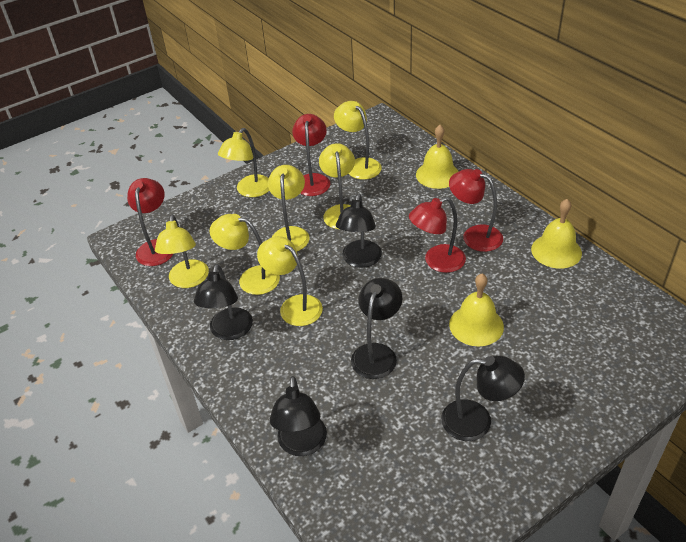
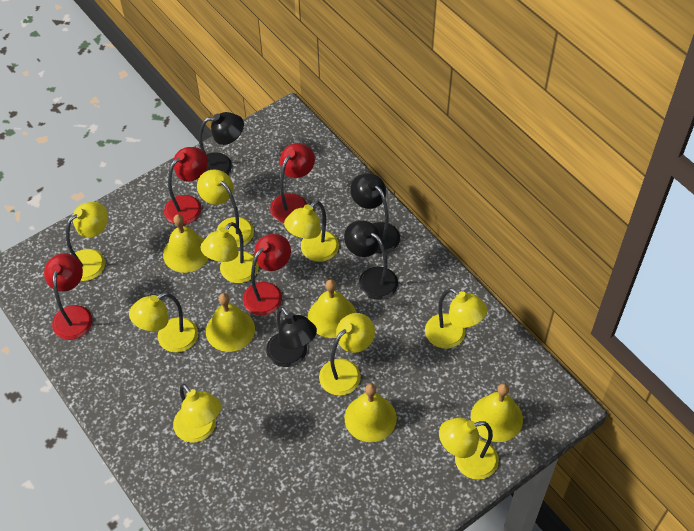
black lamp: [194,264,253,340] [270,376,327,456] [336,194,382,268] [351,278,402,379] [441,355,525,441] = 5 -> [199,112,244,175] [266,307,317,367] [344,220,398,300] [350,173,400,253] = 4
yellow bell: [416,125,459,189] [449,274,504,346] [531,199,582,269] = 3 -> [163,214,209,273] [206,293,255,352] [308,279,356,338] [344,384,397,442] [471,383,523,442] = 5
yellow lamp: [155,215,209,288] [209,214,280,295] [218,128,269,197] [257,236,323,326] [268,165,309,251] [319,143,355,229] [334,101,382,180] = 7 -> [66,202,108,281] [129,292,198,352] [173,384,221,443] [197,170,254,248] [200,222,259,283] [284,200,339,262] [319,313,375,396] [425,288,488,349] [439,418,499,480] = 9

